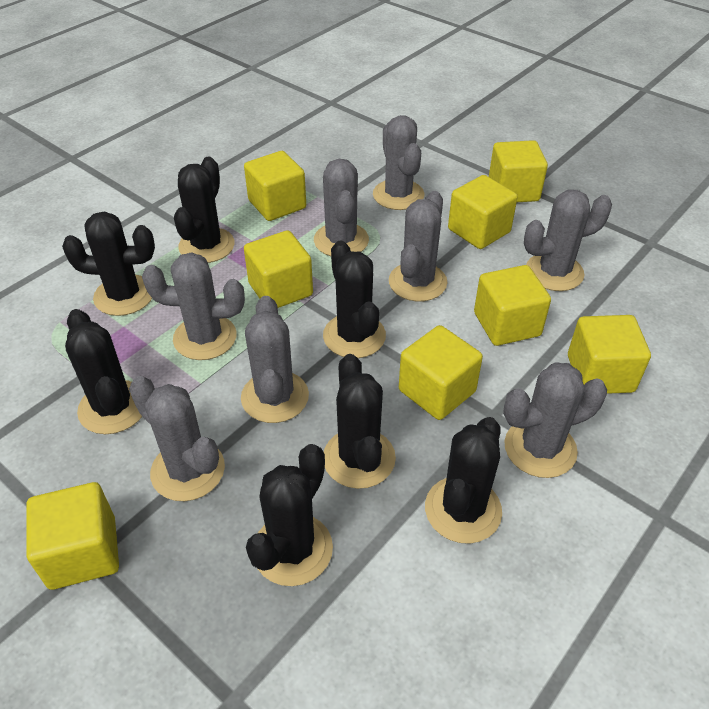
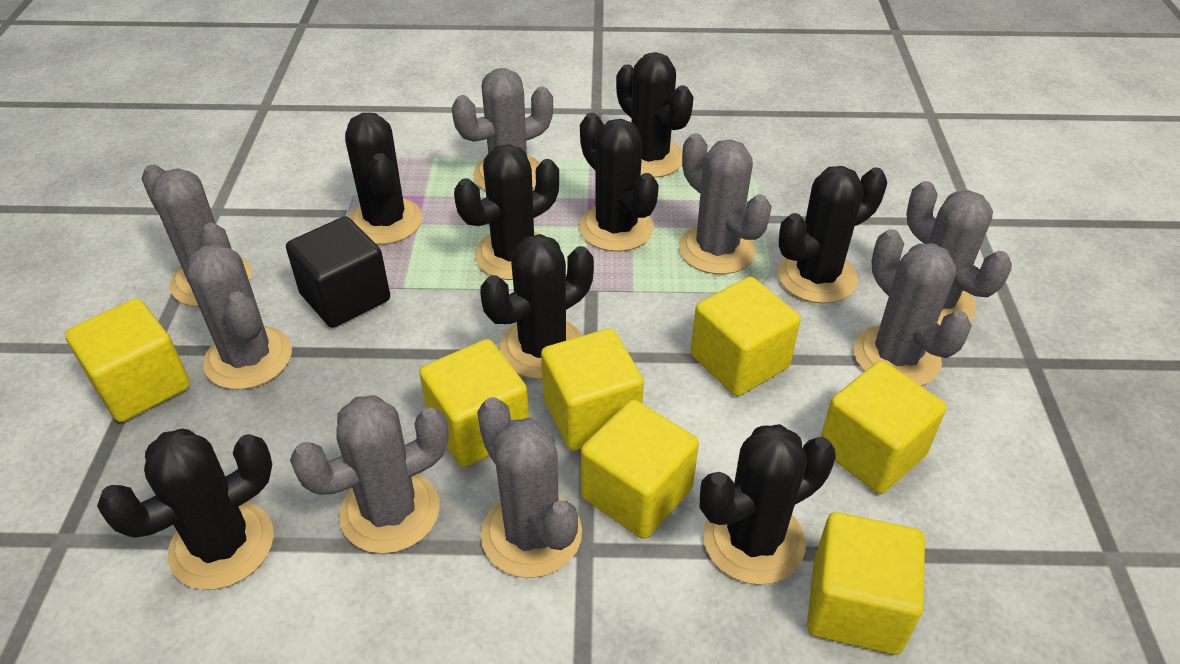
black cactus: [62,212,155,316] [65,309,142,434] [174,157,234,263] [246,444,333,586] [323,240,386,358] [324,354,396,489] [425,417,502,544] = 7 -> [97,429,274,590] [345,113,423,245] [454,144,559,280] [480,234,594,379] [579,113,659,252] [616,52,694,178] [700,424,836,585] [778,166,887,304] = 8
black cube: none = 0 -> [286,216,390,328] = 1
yellow cube: [26,482,119,590] [244,151,306,221] [244,230,313,308] [399,325,483,420] [448,175,518,249] [474,265,551,346] [489,140,548,202] [568,315,651,394] = 8 -> [65,298,190,422] [419,339,529,467] [541,328,644,451] [581,400,699,539] [691,277,801,396] [807,512,925,655] [821,361,947,494] = 7

